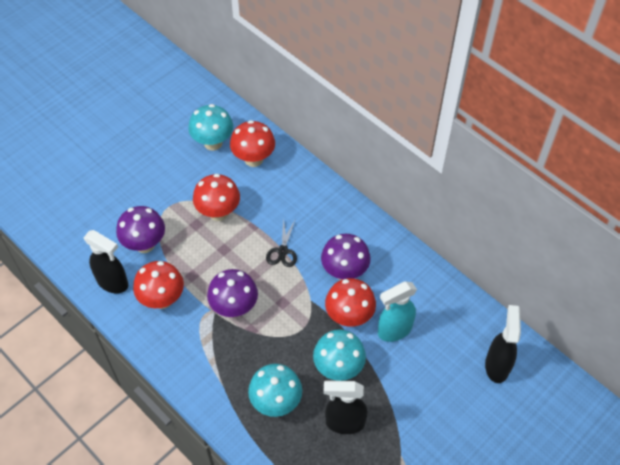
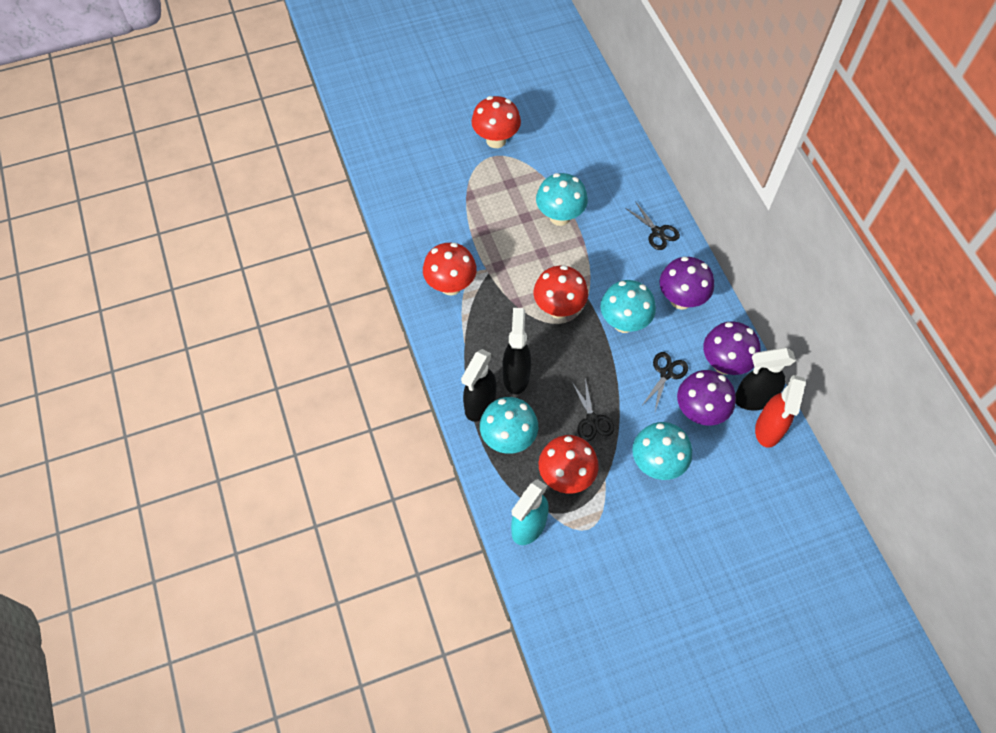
black scissors: [266,218,297,267] = 1 -> [571,378,614,441] [625,201,680,250] [643,352,688,411] = 3
red spray bottle: none = 0 -> [755,375,806,448] = 1
turquoise mushroom: [188,104,233,151] [248,364,302,417] [313,330,366,381] = 3 -> [480,397,538,454] [536,173,588,226] [600,280,656,333] [632,422,692,480] = 4

